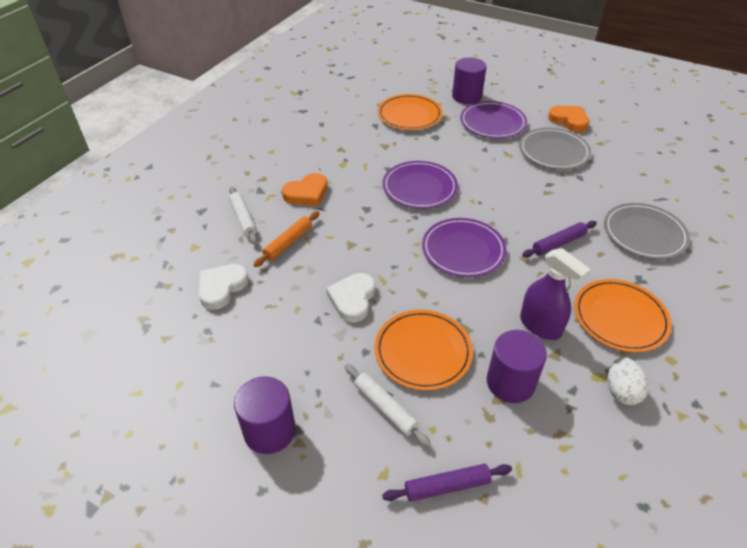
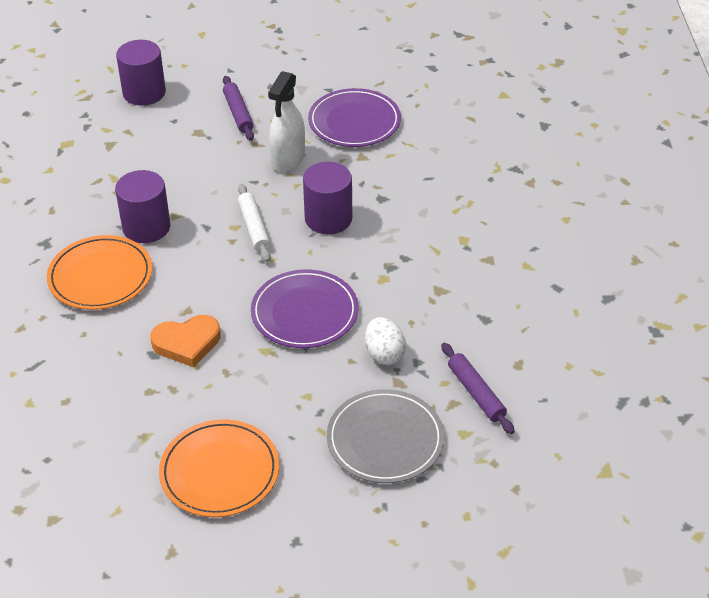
grey plate: [519,128,591,170] [604,203,690,259] = 2 -> [327,389,445,483] = 1
orange heart: [282,173,328,206] [548,106,589,132] = 2 -> [151,315,221,367] = 1
orange plate: [375,310,473,391] [377,94,443,130] [574,279,672,352] = 3 -> [47,235,152,310] [159,419,279,517] = 2
orange rolling pin: [254,211,320,267] = 1 -> none = 0
purple plate: [382,161,458,209] [422,218,507,277] [460,101,527,138] = 3 -> [251,269,359,348] [308,88,401,147] = 2
purple spray bottle: [520,248,591,340] = 1 -> none = 0
white heart: [198,264,249,310] [326,273,375,322] = 2 -> none = 0
white rolling pin: [229,186,257,244] [345,364,431,447] = 2 -> [238,184,271,262] = 1
white spray bottle: none = 0 -> [268,71,305,172] = 1

